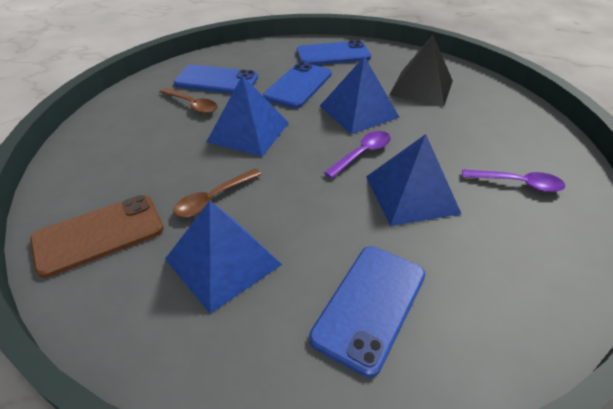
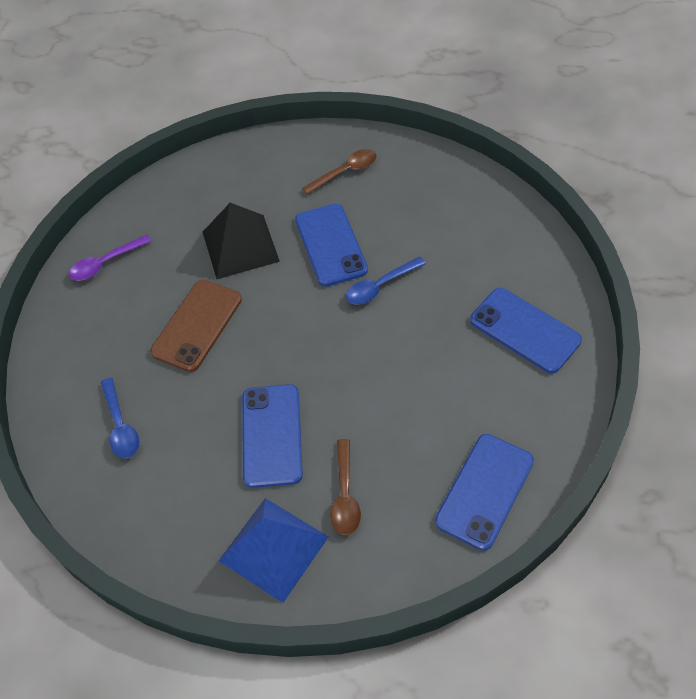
blue pyramid: [165,201,282,314] [207,75,289,157] [320,56,399,134] [366,134,461,226] = 4 -> [219,498,328,603] = 1
blue spoon: none = 0 -> [101,378,139,458] [346,257,426,304] = 2
purple spoon: [324,131,391,178] [462,169,565,192] = 2 -> [69,235,152,281] = 1

